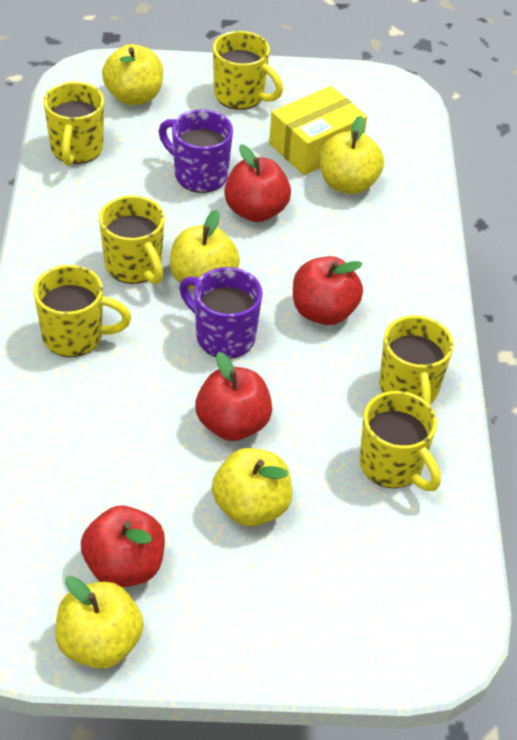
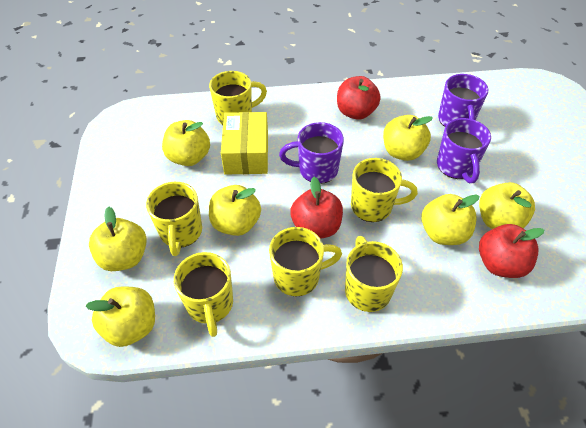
purple mug: [159,109,233,193] [179,267,263,359] = 2 -> [279,122,344,184] [437,118,491,183] [438,74,488,127] = 3
red apple: [81,506,165,587] [195,352,272,441] [224,144,291,222] [293,256,363,325] = 4 -> [290,177,343,239] [337,76,381,120] [479,224,544,278] = 3
yellow apple: [55,576,144,669] [102,44,163,105] [170,210,240,290] [212,448,292,526] [320,116,384,194] = 5 -> [86,286,155,347] [89,206,147,271] [162,120,210,166] [209,185,261,236] [383,115,433,161] [421,194,479,245] [479,182,535,229] = 7

